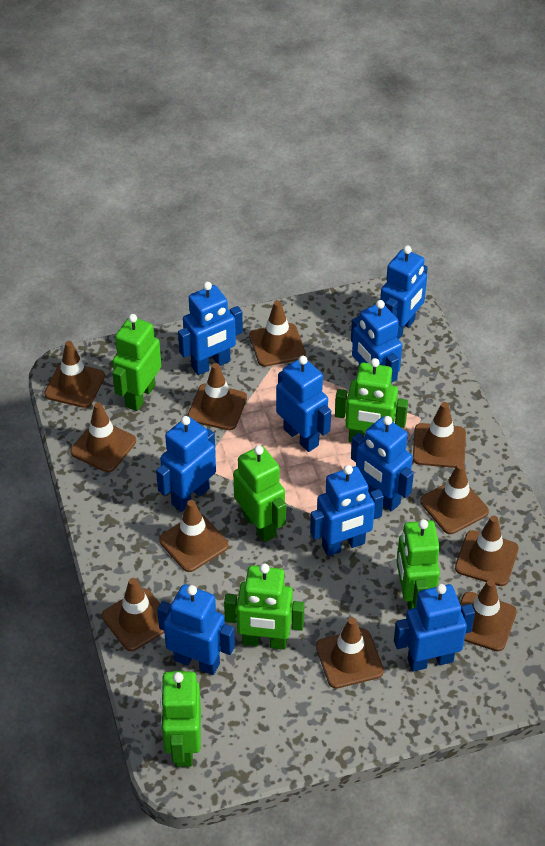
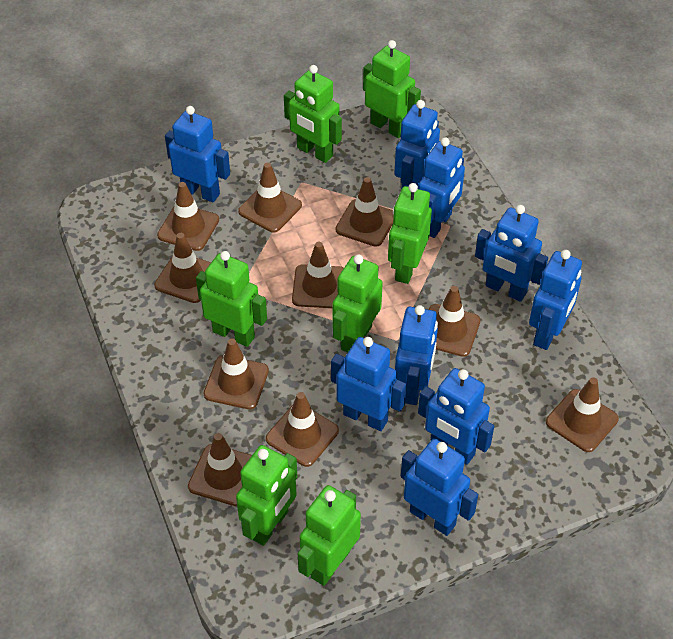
brown traffic cone: [44,341,105,408] [70,402,136,472] [102,578,164,651] [159,500,229,572] [188,363,247,430] [249,301,306,367] [316,617,384,689] [413,402,466,468] [420,463,489,534] [455,516,519,586] [460,580,517,651] = 11 -> [154,233,211,303] [157,182,219,251] [188,433,252,506] [204,339,269,409] [238,163,302,233] [266,392,339,467] [292,242,344,308] [335,177,394,247] [429,286,481,357] [546,377,619,452] = 10
green robot: [112,314,161,411] [160,671,201,767] [224,563,304,650] [233,445,286,542] [335,358,408,442] [397,519,440,610] = 6 -> [196,251,267,347] [236,445,297,546] [284,65,342,163] [298,485,361,586] [332,254,383,353] [363,40,421,138] [388,183,432,284] = 7

